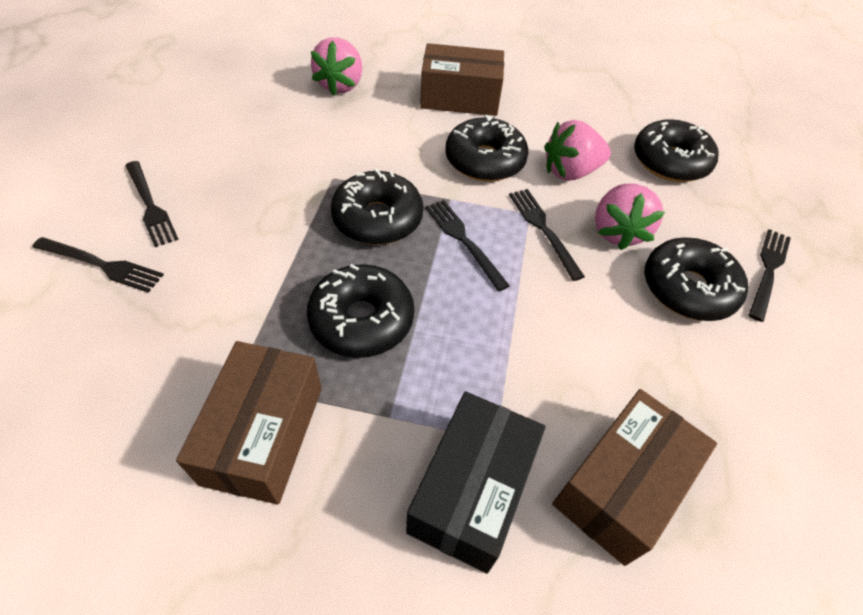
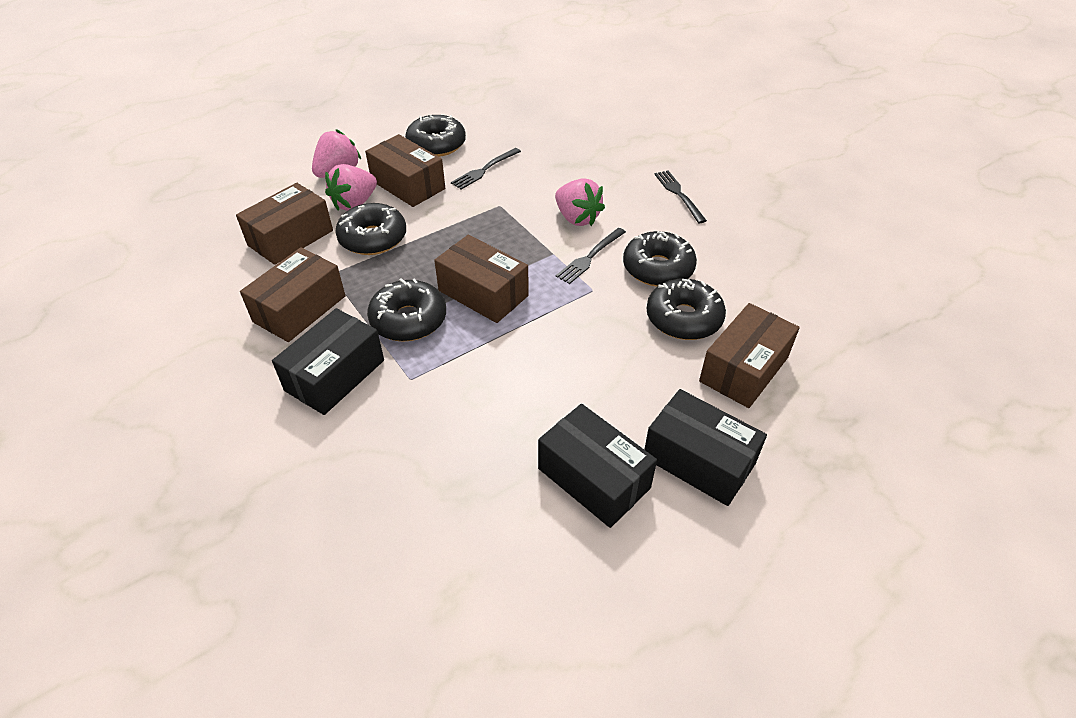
black box: [406,391,545,574] = 1 -> [272,308,384,415] [538,404,657,528] [644,389,767,506] = 3
black fork: [32,237,164,293] [125,161,178,247] [425,200,510,292] [509,189,585,281] [749,229,791,322] = 5 -> [451,148,521,189] [556,228,626,284] [654,170,707,223] = 3
brown box: [176,341,322,504] [420,43,504,116] [552,389,717,566] = 3 -> [236,183,333,265] [240,247,345,342] [365,134,445,207] [434,235,529,323] [699,303,800,408] = 5

